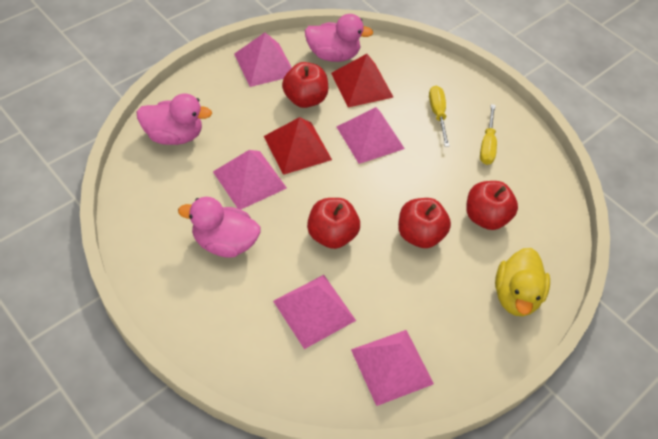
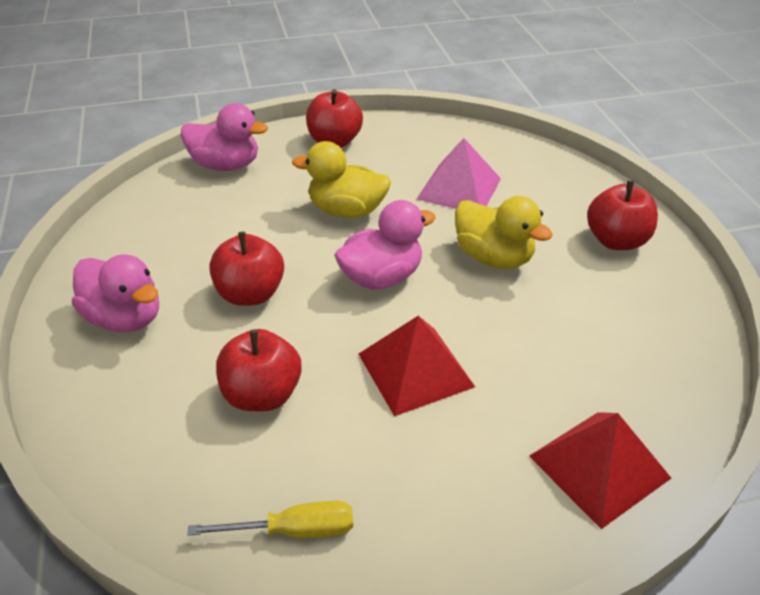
pink pyramid: [213,150,287,210] [234,33,292,87] [273,275,356,349] [336,107,405,164] [351,330,434,406] = 5 -> [417,138,501,209] = 1
yellow duck: [495,248,550,316] = 1 -> [292,141,391,218] [455,196,553,269] = 2
yellow screwdriver: [429,86,450,147] [480,104,497,165] = 2 -> [187,501,353,538] = 1

